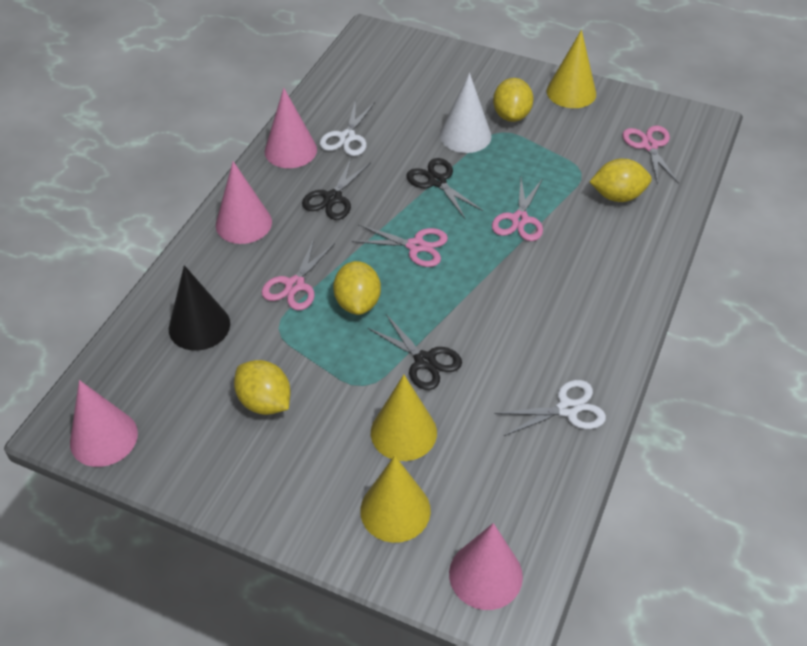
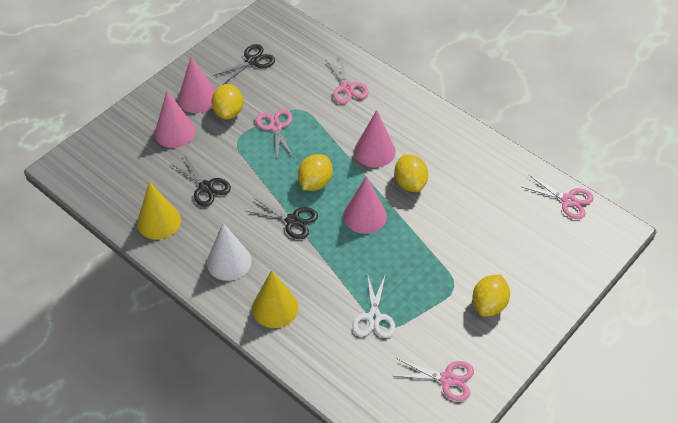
black cone: [169,265,230,351] = 1 -> none = 0
white scissors: [320,100,375,156] [495,380,606,436] = 2 -> [352,273,395,338] = 1
yellow cone: [360,455,431,543] [371,375,437,461] [546,30,596,108] = 3 -> [137,182,181,240] [252,270,298,328] = 2

